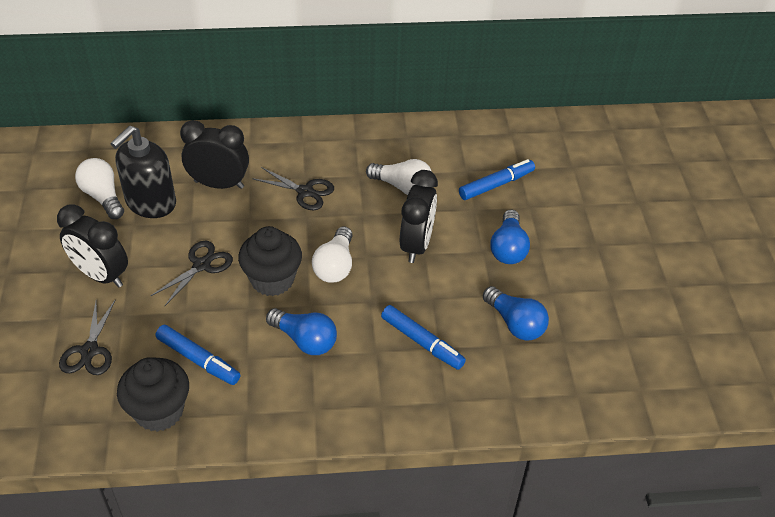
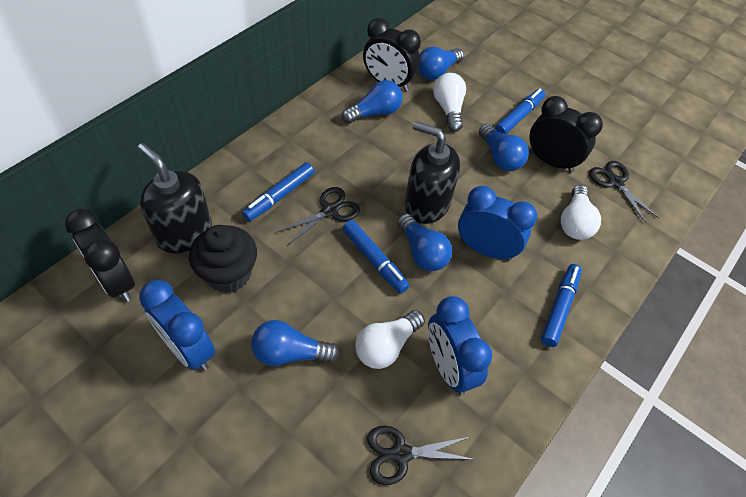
black cupcake: [117,357,189,432] [238,226,302,296] = 2 -> [189,225,257,293] = 1
black soap dispenser: [110,126,176,218] = 1 -> [138,143,212,253] [405,121,460,224] = 2
blue clock: none = 0 -> [139,280,215,371] [428,296,492,395] [458,186,537,261] = 3
blue light bulb: [266,308,337,355] [483,286,549,341] [490,210,530,264] = 3 -> [251,320,340,366] [342,80,403,124] [397,213,452,271] [418,47,464,80] [479,124,529,171] = 5
blue marker: [155,325,241,385] [381,305,466,370] [459,159,535,200] = 3 -> [242,162,314,221] [342,220,409,293] [495,89,545,134] [541,264,582,347] = 4

